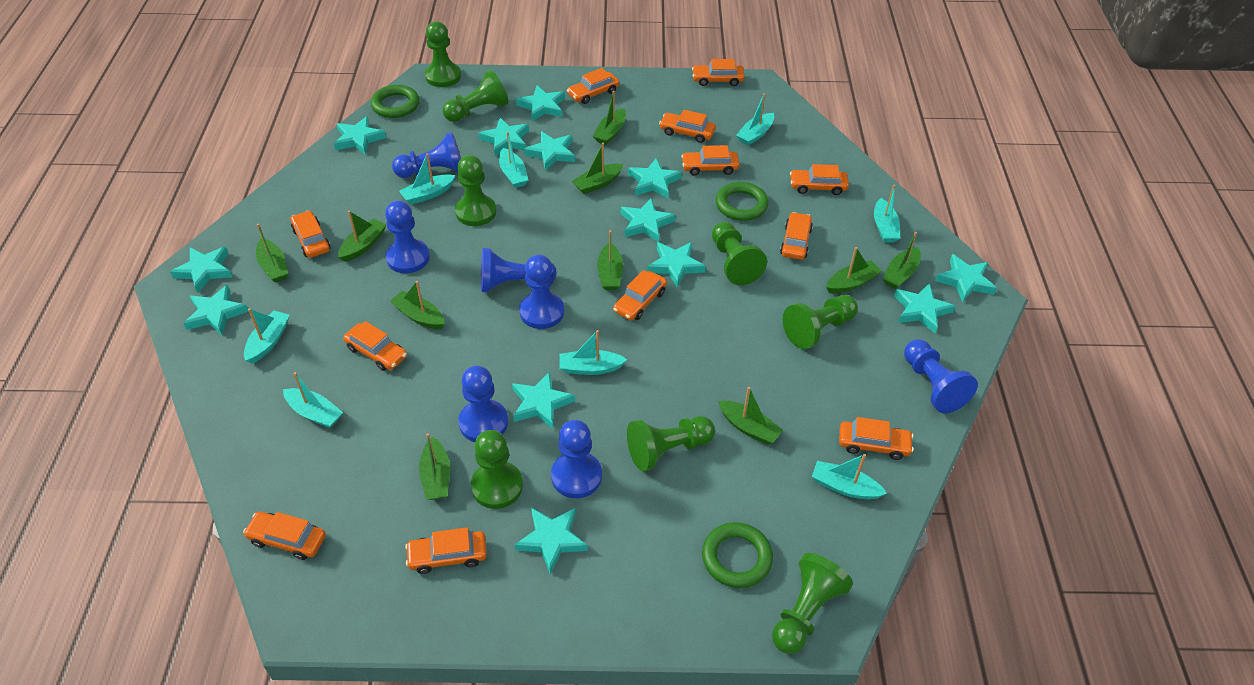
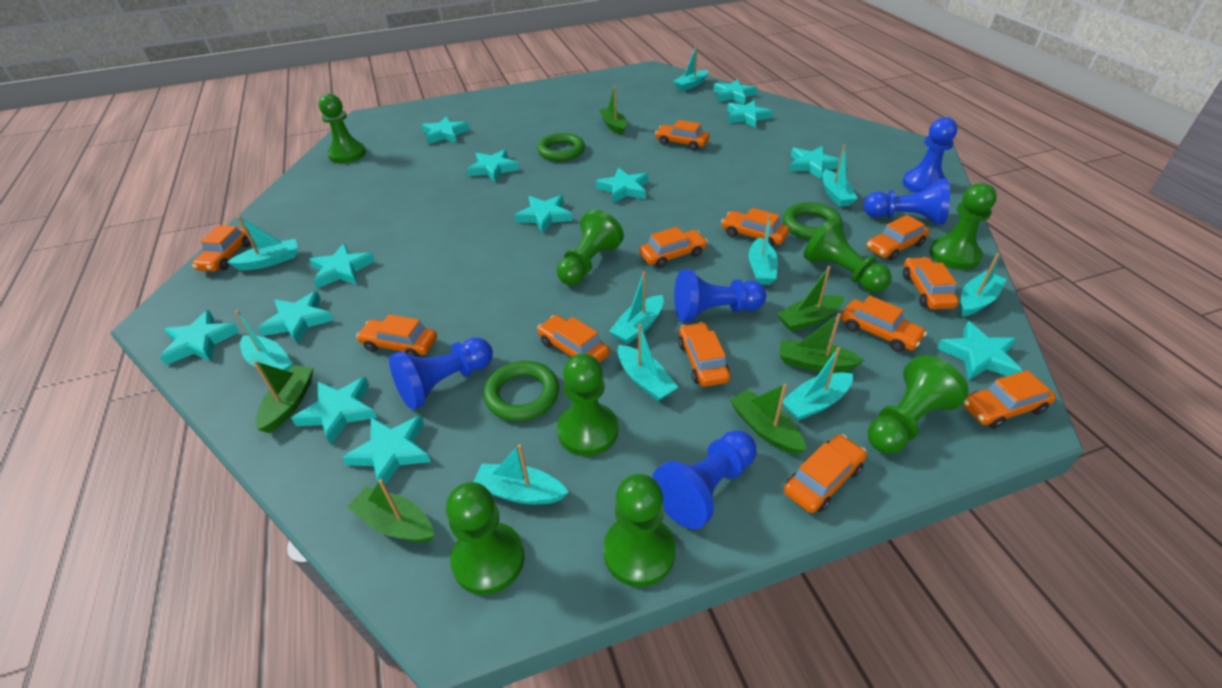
blue pawn: [385,201,430,273] [392,132,461,178] [458,366,508,442] [481,248,557,292] [519,255,564,329] [551,420,602,498] [904,339,978,413] = 7 -> [389,337,493,410] [652,430,756,529] [674,269,766,322] [863,179,950,225] [902,117,957,193] = 5
green boat: [256,223,288,283] [338,210,386,262] [390,281,445,329] [419,433,450,500] [572,143,623,194] [593,91,626,145] [597,230,623,290] [718,387,783,445] [826,247,882,294] [882,232,921,289] = 10 -> [253,361,313,433] [347,479,434,543] [599,86,627,135] [730,384,806,455] [777,266,845,332] [779,313,864,372] = 6
turquoise boat: [244,308,290,364] [283,372,343,428] [399,153,455,205] [499,132,528,188] [559,330,627,375] [736,93,774,146] [812,454,887,500] [874,185,900,243] = 8 -> [227,216,298,270] [235,310,293,371] [473,444,568,504] [609,272,664,344] [618,324,678,401] [673,44,708,91] [749,215,778,285] [782,347,853,421] [822,145,858,207] [961,253,1006,317] = 10

